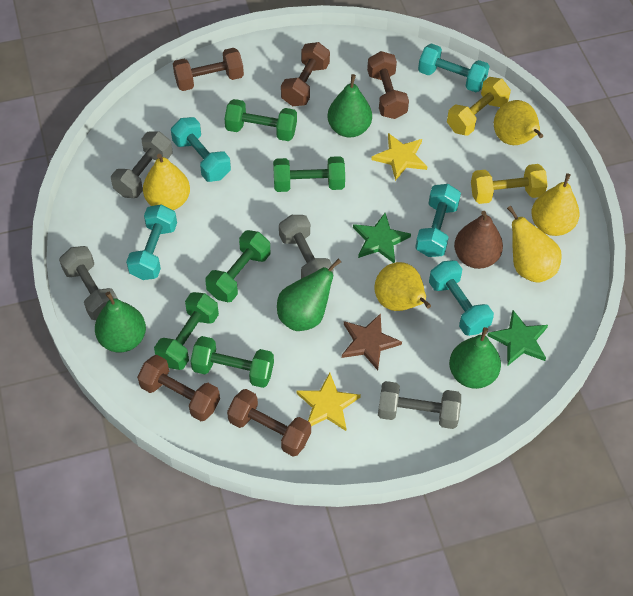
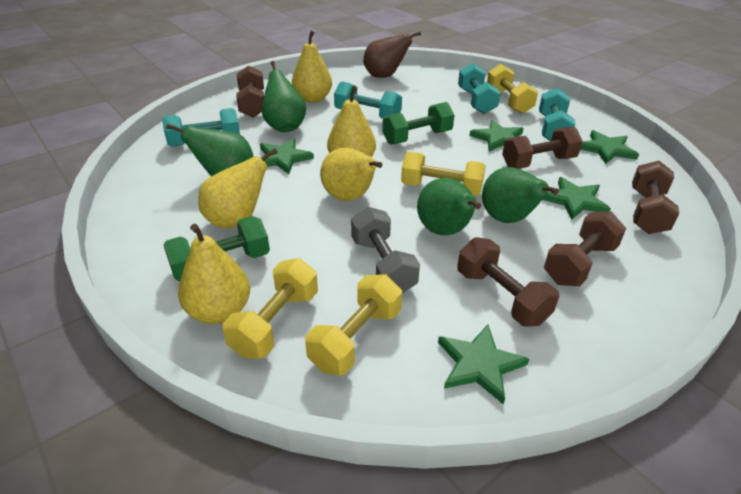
brown star: [342,313,402,370] = 1 -> none = 0
green dumbbell: [154,292,219,370] [190,336,274,388] [205,230,270,302] [225,99,297,141] [273,156,345,192] = 5 -> [163,216,270,281] [382,102,454,145] = 2
green star: [353,213,411,263] [487,310,548,366] = 2 -> [260,138,314,174] [438,325,529,404] [470,120,524,152] [542,177,611,220] [580,130,639,164] = 5
grey dumbbell: [59,246,118,320] [111,131,173,198] [279,215,333,279] [378,381,461,429] = 4 -> [351,207,420,294] = 1
turquoise dumbbell: [126,204,177,280] [171,117,231,182] [415,184,461,257] [418,43,490,92] [429,260,494,336] = 5 -> [162,108,240,147] [334,81,402,119] [458,63,501,114] [539,88,576,141] = 4
yellow dumbbell: [447,77,511,136] [471,164,548,204] = 2 -> [223,258,318,359] [305,274,402,375] [401,152,486,196] [487,64,538,114] = 4
yellow star: [296,373,361,431] [371,133,427,181] = 2 -> none = 0

